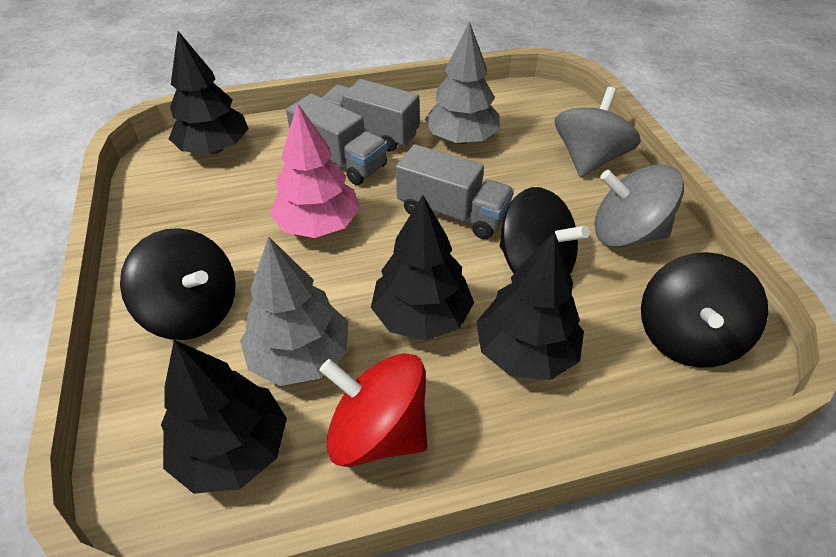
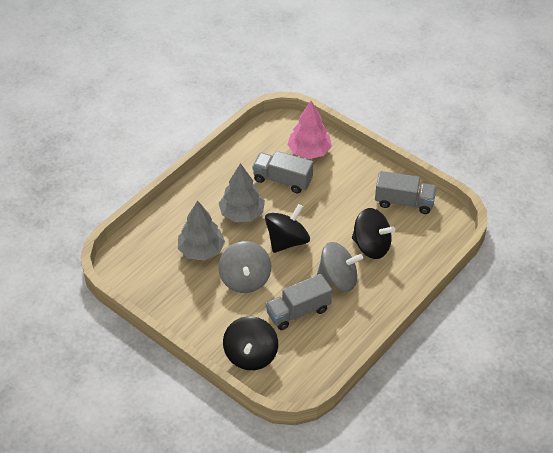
black tree: [161,340,287,494] [169,31,249,154] [371,195,474,341] [476,232,584,380] = 4 -> none = 0
red spinning top: [320,353,427,467] = 1 -> none = 0

